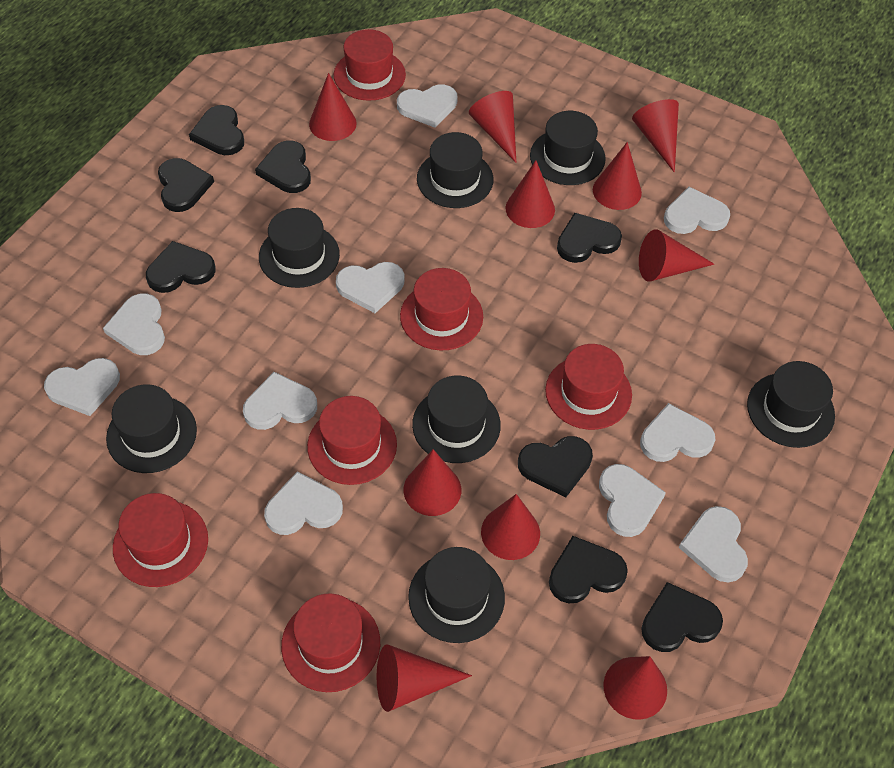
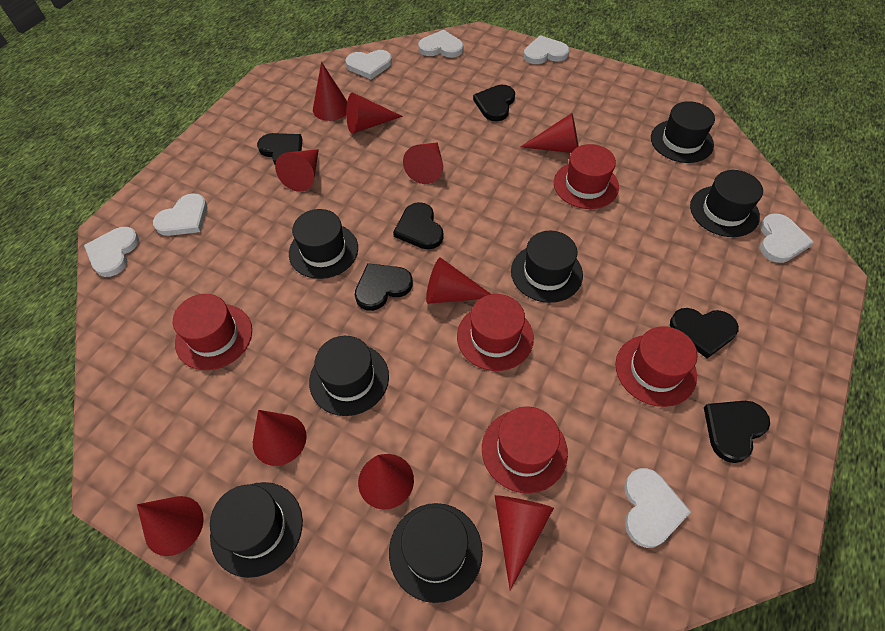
black heart: [146,241,216,293] [158,158,214,212] [189,105,244,155] [255,140,311,193] [518,436,593,497] [549,536,628,603] [557,213,622,263] [641,582,723,652] = 8 -> [257,133,302,164] [355,263,413,311] [393,202,444,249] [473,85,515,121] [670,308,739,358] [704,401,770,463] = 6
red hat: [113,493,208,587] [281,593,380,692] [307,396,397,485] [334,29,406,101] [400,268,483,351] [545,344,632,430] = 6 -> [173,294,252,370] [457,294,534,371] [482,406,568,493] [554,144,619,209] [616,326,698,407] = 5
white heart: [44,358,120,416] [103,293,165,355] [243,372,317,430] [264,471,343,535] [336,262,405,313] [397,84,457,128] [599,464,666,537] [640,403,715,462] [664,187,730,234] [678,506,748,582] = 10 -> [84,227,139,277] [153,193,207,236] [345,50,392,79] [418,30,463,58] [524,35,569,64] [624,468,691,548] [760,213,814,263] = 7

